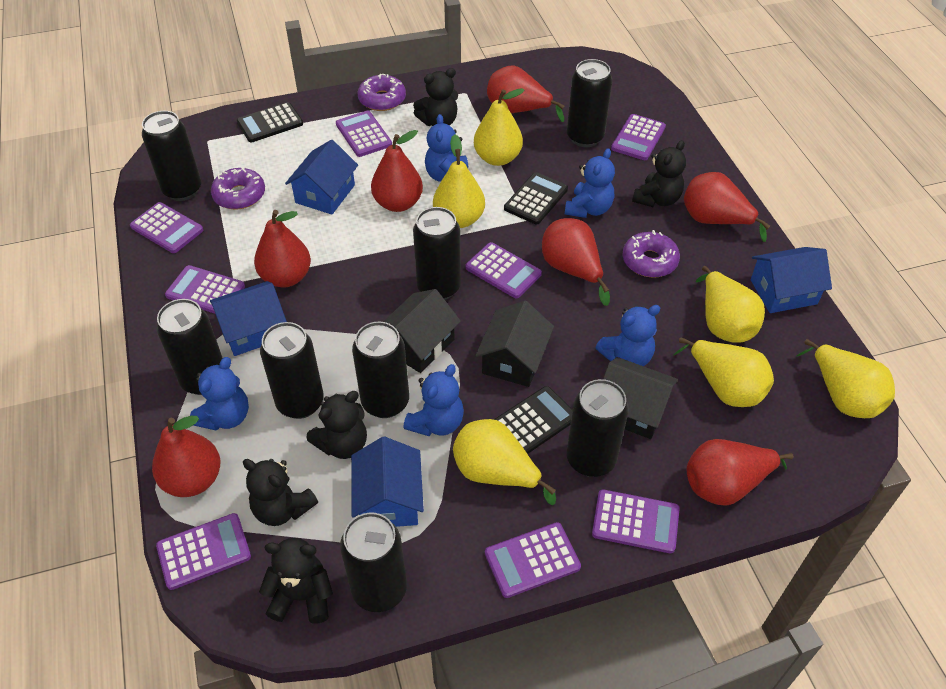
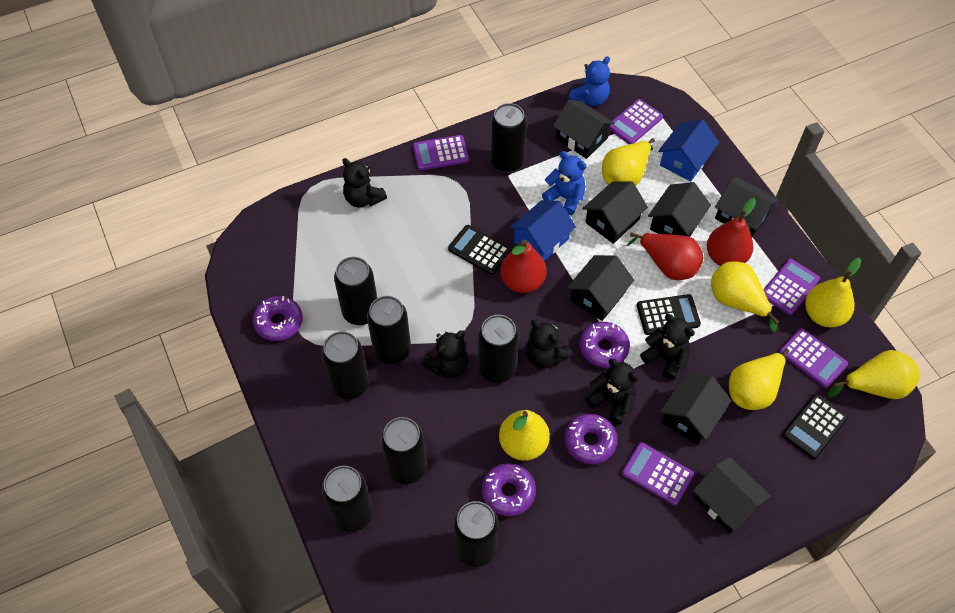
black house: [383,289,461,373] [475,301,554,387] [603,357,678,439] = 3 -> [553,100,615,159] [567,255,634,321] [582,181,648,244] [648,182,711,237] [660,373,731,445] [693,457,771,534] [715,178,779,237] = 7
blue house: [210,281,287,356] [285,140,358,214] [351,437,424,527] [751,247,832,313] = 4 -> [510,200,576,261] [658,119,719,181] = 2
blue teddy bear: [190,357,249,431] [404,364,464,436] [425,114,468,182] [565,148,615,218] [595,305,660,366] = 5 -> [542,151,587,215] [569,56,610,106] = 2
purple calculator: [130,202,203,253] [156,513,251,590] [165,265,245,314] [336,111,392,157] [465,242,542,298] [485,522,581,598] [592,489,680,553] [611,114,666,160] = 8 -> [413,135,469,170] [609,99,663,144] [622,442,694,506] [763,259,820,315] [779,328,848,388] = 5
purple donut: [211,167,265,210] [358,73,406,111] [623,230,680,278] = 3 -> [253,296,303,341] [482,463,536,516] [564,414,617,464] [580,322,630,368] = 4
red pear: [152,416,221,497] [254,210,311,287] [371,130,423,212] [487,65,564,122] [542,218,610,306] [684,172,770,242] [687,439,794,506] = 7 -> [500,240,547,293] [627,232,704,280] [707,198,756,266] = 3

